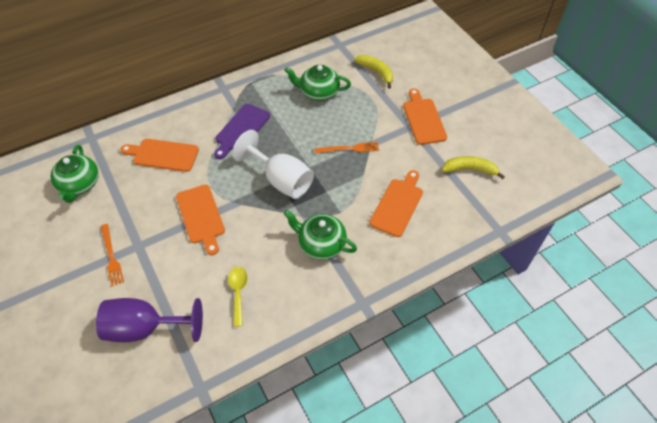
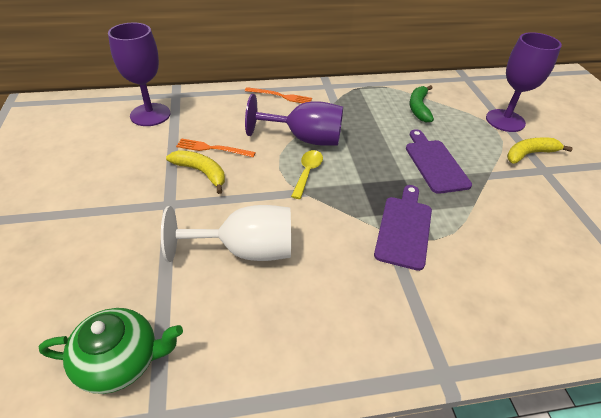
green banana: none = 0 -> [410,85,434,122] = 1
green teapot: [50,145,99,203] [283,210,357,260] [284,65,351,101] = 3 -> [39,308,183,394] = 1
orange cutting board: [120,139,199,172] [176,185,225,255] [369,170,423,237] [403,88,447,145] = 4 -> none = 0
purple cutting board: [214,104,270,159] = 1 -> [374,185,432,271] [406,129,472,194] = 2
purple goblet: [96,298,203,342] = 1 -> [108,23,170,126] [245,94,343,146] [486,32,562,132] = 3

